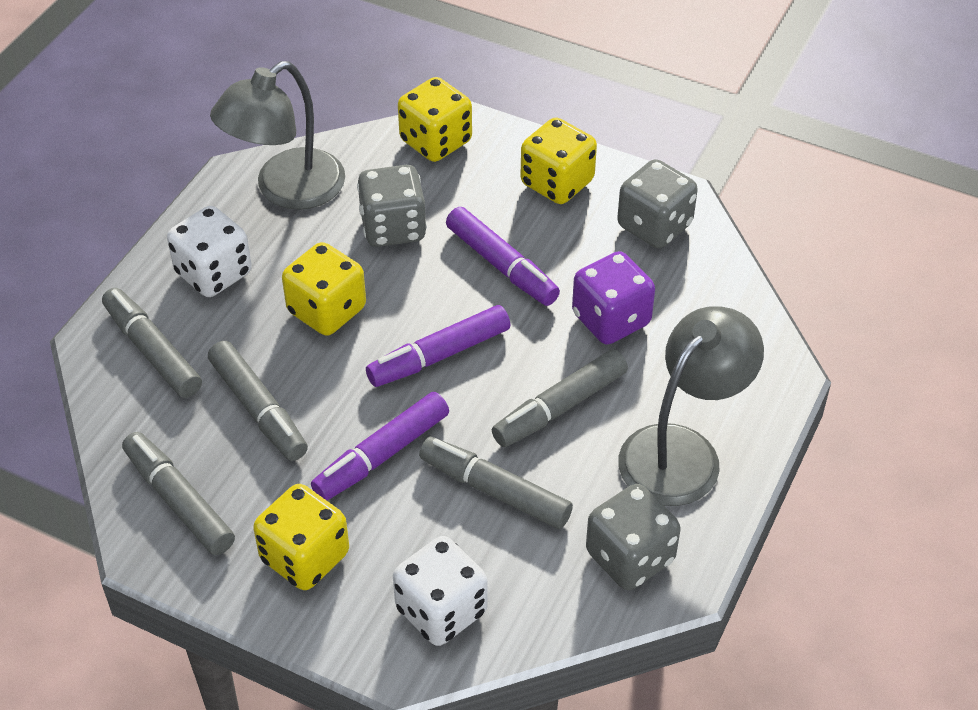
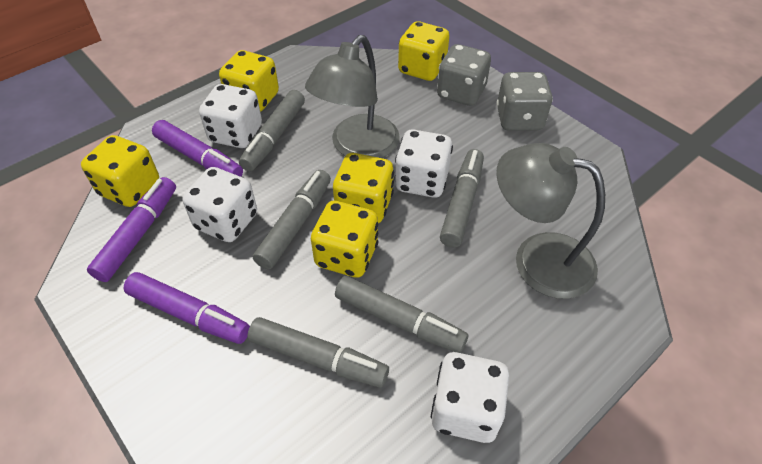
grey dice: [357,165,427,247] [586,484,681,590] [617,159,698,248] = 3 -> [437,44,491,106] [496,72,553,131] = 2
purple dice: [572,251,655,345] = 1 -> none = 0
white dice: [167,206,252,297] [393,536,488,646] = 2 -> [182,167,257,242] [199,84,262,148] [394,129,453,198] [431,352,509,443] = 4
yellow dice: [253,484,349,590] [282,242,366,336] [398,77,472,162] [520,117,597,204] = 4 -> [81,135,159,207] [219,50,279,112] [311,201,379,277] [333,153,394,223] [398,21,450,81] = 5

